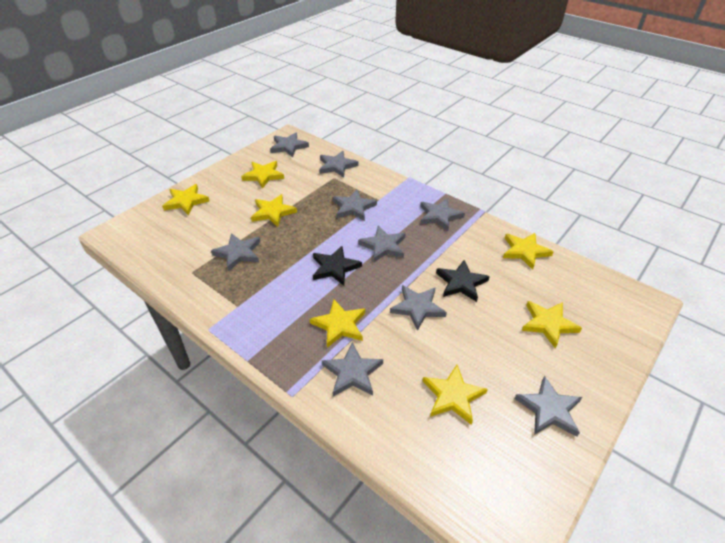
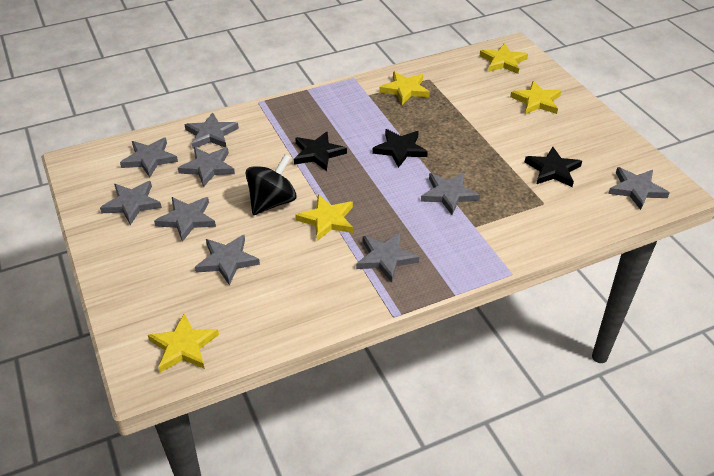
black spinning top: none = 0 -> [246,154,297,215] = 1
black star: [313,246,362,285] [436,260,490,302] = 2 -> [294,131,347,171] [372,129,428,168] [525,147,582,187] = 3
yellow star: [162,184,210,215] [241,161,284,189] [251,194,297,227] [310,299,365,348] [423,365,488,425] [503,233,554,270] [522,301,582,349] = 7 -> [148,314,219,373] [295,195,353,241] [379,71,430,105] [480,43,528,74] [510,81,561,114] = 5

